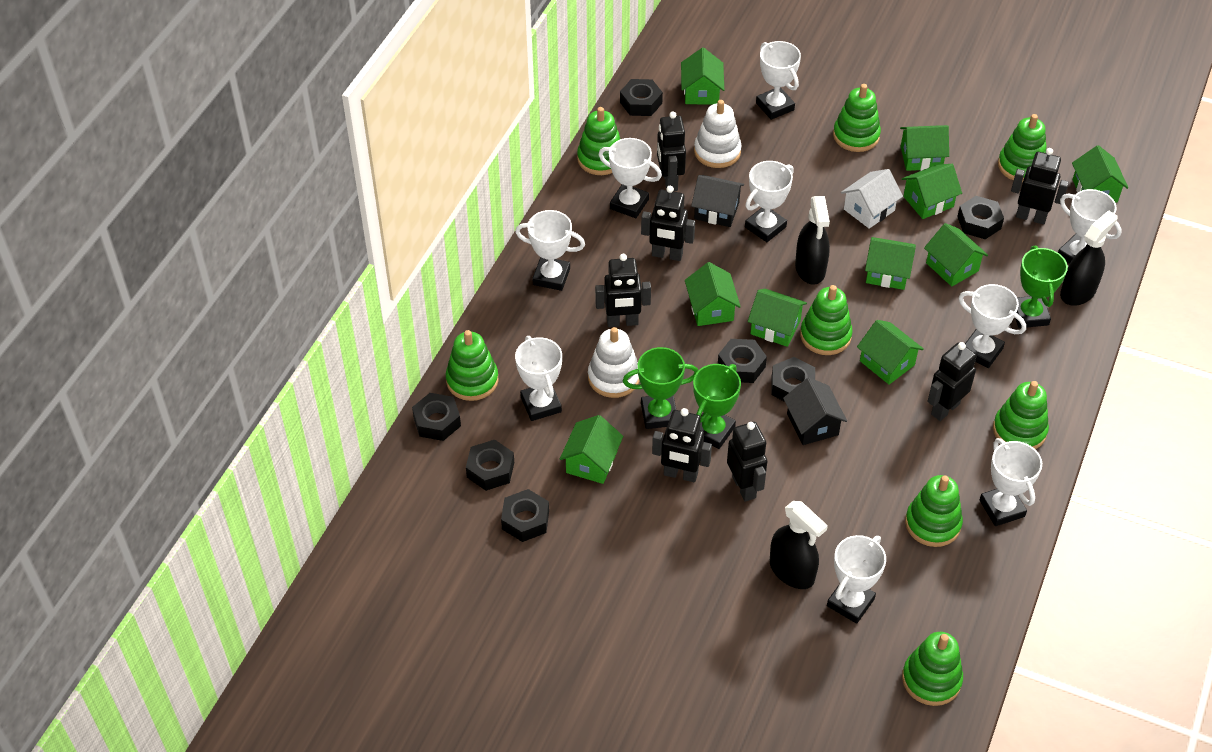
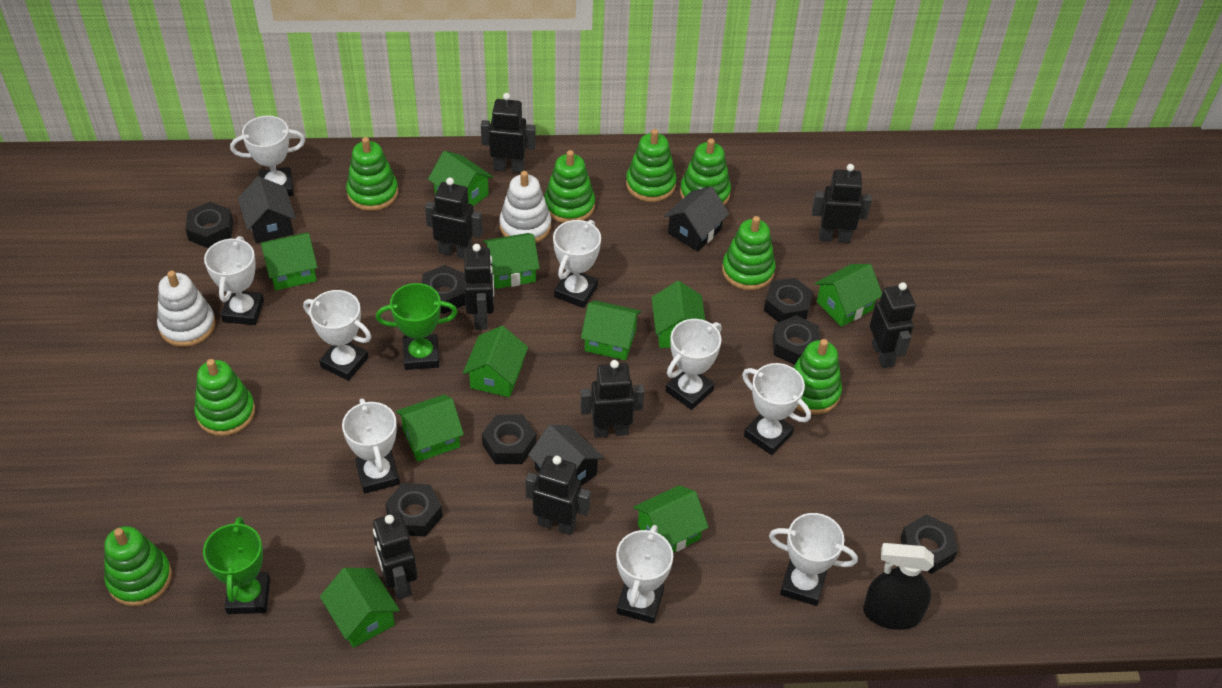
black house: [691,175,744,227] [783,378,847,445] = 2 -> [238,176,296,243] [528,425,604,486] [664,186,729,251] = 3
black robot: [595,254,651,327] [641,186,695,261] [652,408,712,482] [657,112,686,191] [727,422,767,502] [928,342,977,421] [1011,148,1069,225] = 7 -> [373,512,418,600] [425,178,483,259] [464,244,494,330] [481,93,536,173] [525,456,591,535] [580,360,644,438] [812,164,872,243] [870,282,916,368] = 8
black spray bottle: [770,501,828,589] [795,196,830,285] [1060,210,1118,306] = 3 -> [863,543,934,630] = 1
green trophy: [623,347,698,429] [693,364,741,449] [1015,246,1068,328] = 3 -> [203,517,270,614] [376,283,458,370] = 2
white house: [841,169,903,229] = 1 -> none = 0

